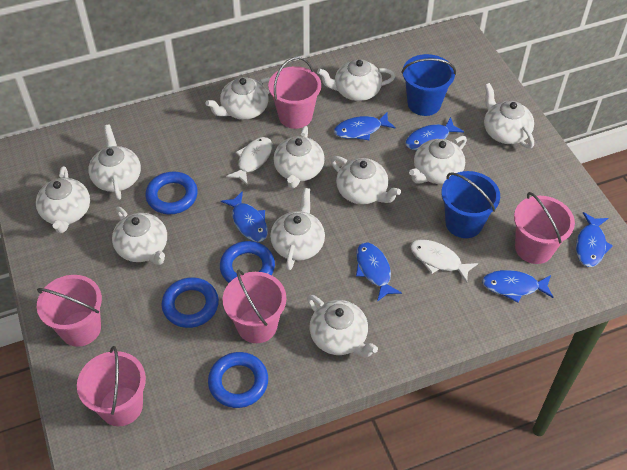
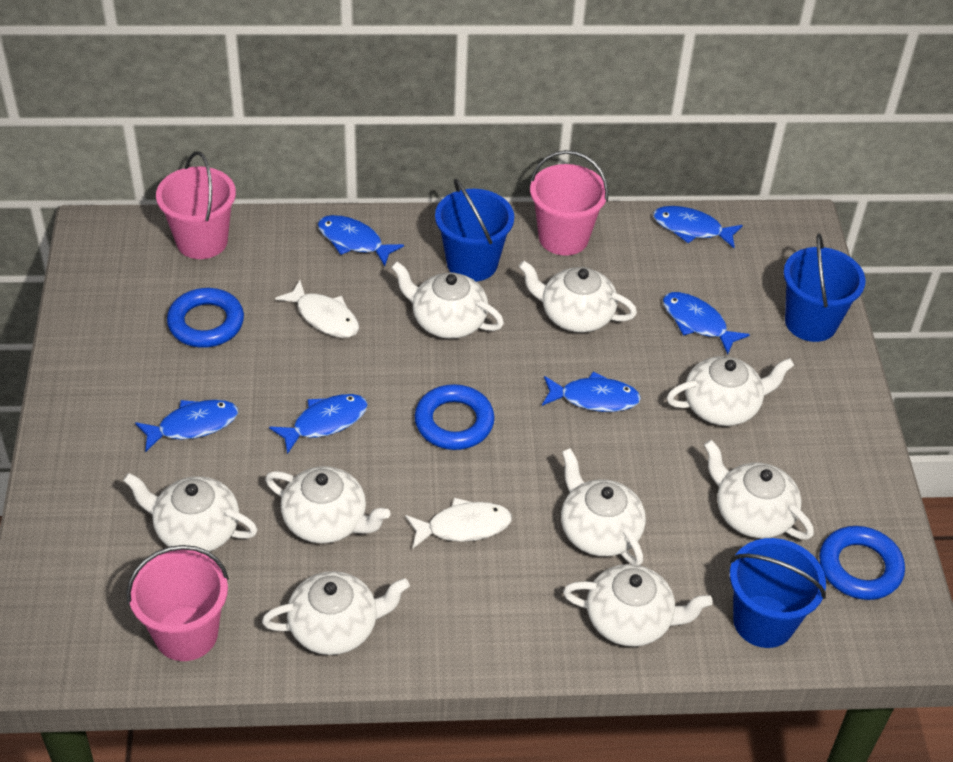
blue bucket: [401,54,456,116] [441,171,500,238] = 2 -> [435,179,514,281] [730,538,826,648] [784,233,866,342] = 3
blue ring: [145,172,198,215] [162,277,219,328] [208,352,268,408] [220,241,275,283] = 4 -> [167,288,244,348] [415,384,495,450] [819,526,905,600] = 3
pink bucket: [37,275,102,347] [77,346,146,426] [223,269,286,343] [268,57,321,129] [514,192,575,264] = 5 -> [126,545,229,661] [156,151,236,259] [530,150,609,256] = 3
white teapot: [36,166,90,233] [88,124,141,200] [112,207,167,265] [206,77,271,120] [270,188,325,271] [273,126,325,188] [307,295,378,357] [317,59,395,101] [331,156,401,205] [409,136,467,184] [484,83,534,149] = 11 -> [123,473,258,552] [262,571,410,655] [265,466,390,544] [391,261,504,339] [519,261,637,333] [561,448,646,565] [563,564,713,647] [666,356,794,426] [704,440,814,540] = 9

